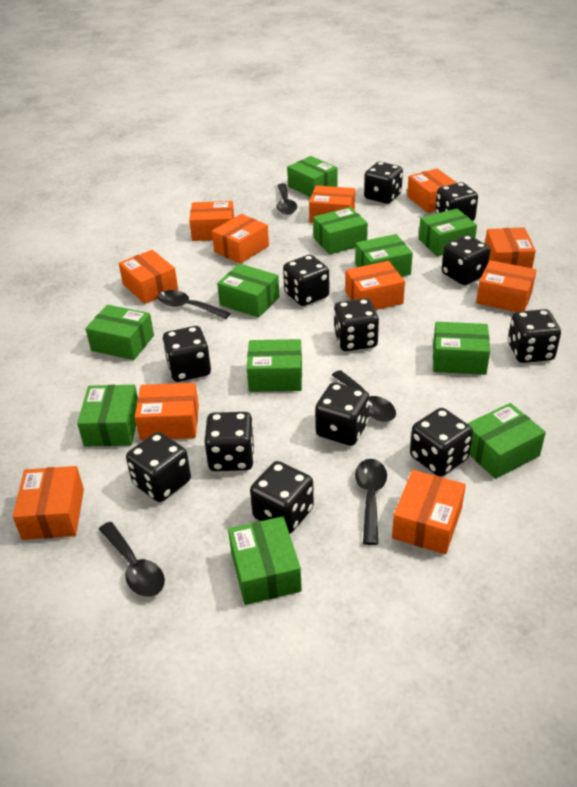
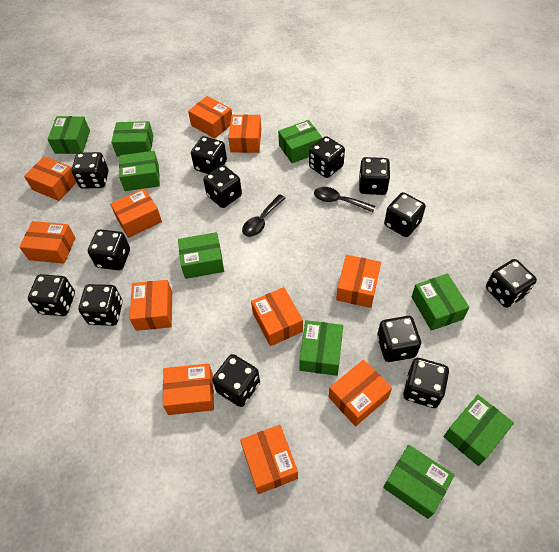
black dice: [126,432,191,502] [163,326,211,382] [205,412,255,471] [250,461,314,534] [283,255,329,306] [315,382,370,446] [334,298,379,351] [364,162,403,204] [410,408,473,477] [435,182,478,221] [442,235,491,285] [508,309,561,363] = 12 -> [28,274,75,316] [72,152,108,189] [79,284,123,326] [88,229,130,270] [191,136,227,174] [203,165,242,208] [212,354,260,407] [309,136,345,178] [359,157,390,195] [377,316,421,362] [384,192,426,237] [403,358,449,408] [486,259,537,308] = 13
black spoon: [99,522,165,597] [158,290,230,319] [276,184,297,215] [332,370,396,422] [355,459,387,545] = 5 -> [242,194,285,237] [314,187,375,212] = 2
green box: [77,385,138,446] [86,305,154,360] [217,264,279,318] [228,516,302,605] [247,339,302,392] [287,156,338,197] [313,207,368,255] [355,234,413,277] [419,209,477,256] [433,322,490,375] [467,403,546,479] = 11 -> [47,116,90,154] [111,121,153,157] [119,151,160,191] [178,232,224,279] [278,120,322,163] [299,320,343,376] [383,445,455,519] [412,274,469,331] [444,395,514,466] = 9

